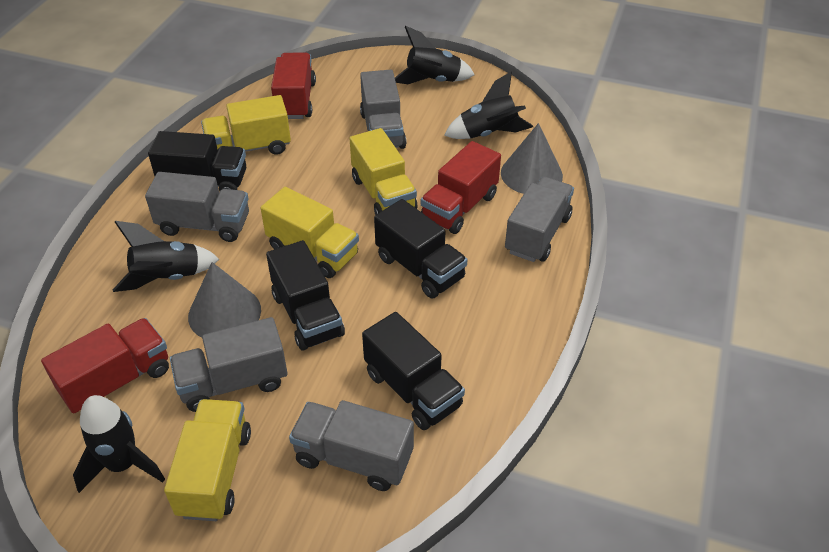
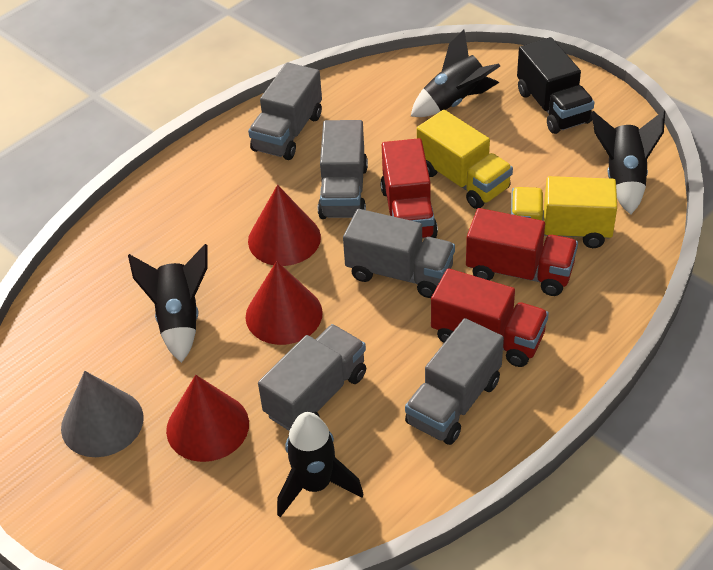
black truck: [148,131,246,191] [266,240,345,351] [362,312,465,430] [374,199,467,299] = 4 -> [517,37,595,134] = 1
grey cone: [188,262,261,338] [501,123,563,194] = 2 -> [61,371,143,457] = 1
red cone: none = 0 -> [166,375,249,462] [246,261,323,345] [248,185,321,266] = 3
yellow truck: [164,399,251,521] [201,95,291,155] [261,187,359,278] [350,128,417,215] = 4 -> [417,110,513,209] [511,176,617,248] = 2

